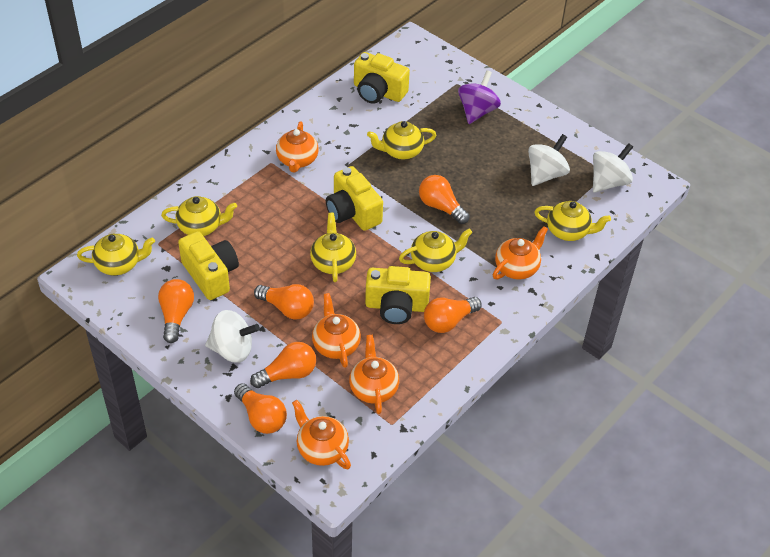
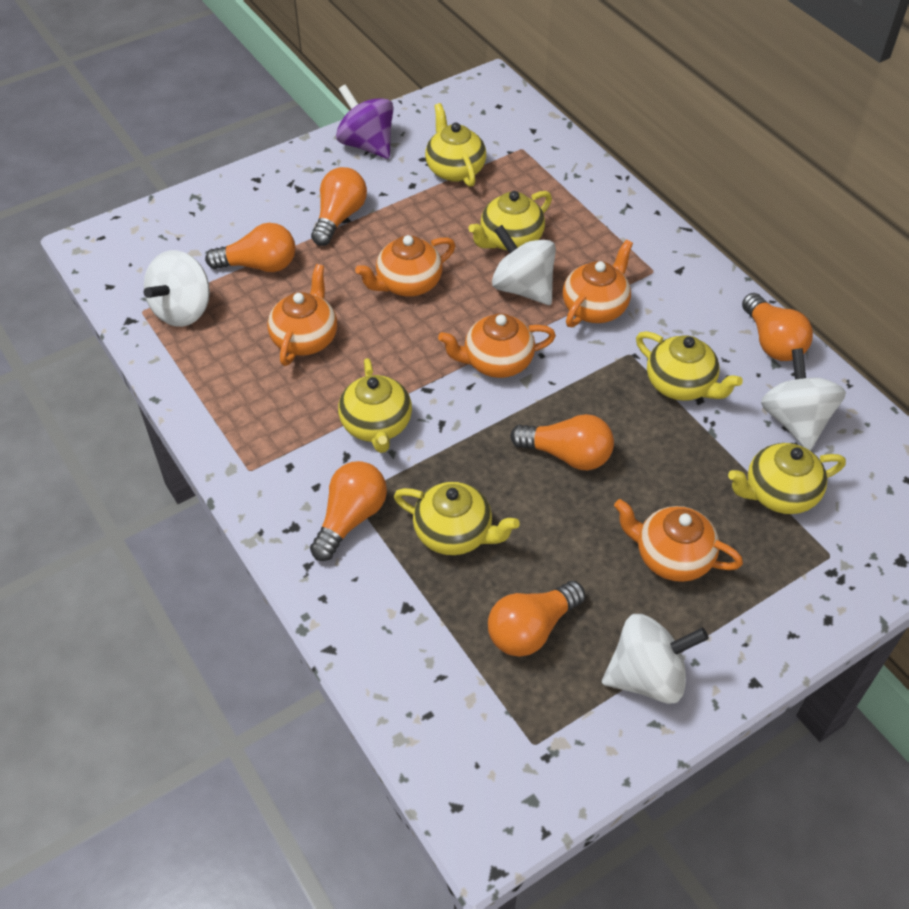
white spinning top: [205,310,260,363] [528,134,570,186] [593,143,633,192] = 3 -> [144,250,210,327] [492,225,556,305] [602,614,709,704] [761,348,846,450] = 4
yellow camera: [178,231,239,300] [326,166,383,231] [354,52,410,104] [365,266,431,324] = 4 -> none = 0

